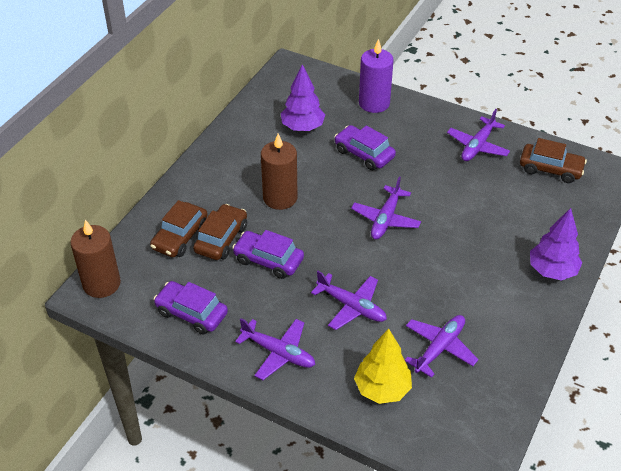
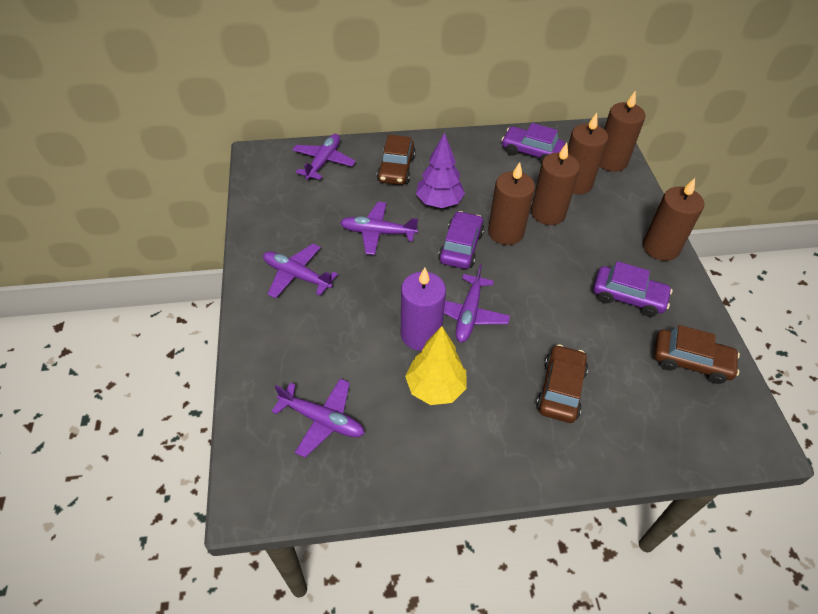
brown candle: [71,220,121,298] [261,133,298,210] = 2 -> [488,162,535,245] [531,143,580,225] [568,113,608,194] [600,90,645,172] [643,178,704,261] = 5
purple tree: [281,64,325,131] [530,208,582,281] = 2 -> [416,133,465,208] = 1

